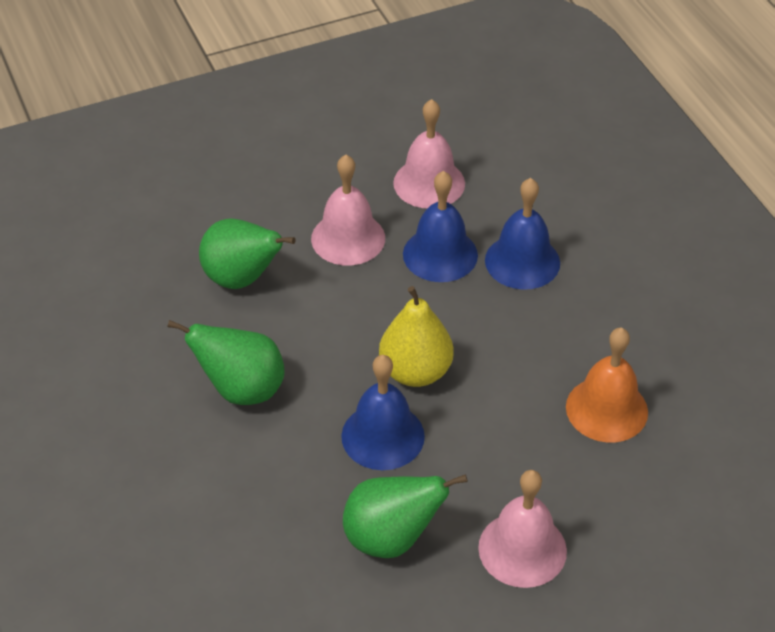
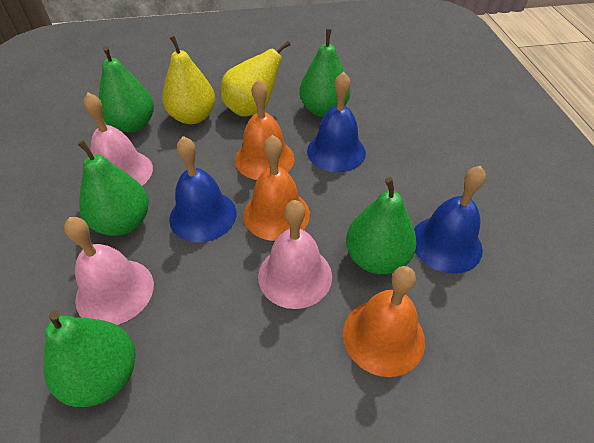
green pear: [167,320,285,405] [199,218,296,289] [343,474,468,558] = 3 -> [44,310,136,407] [78,140,149,236] [99,46,154,133] [299,29,351,117] [346,177,417,274] = 5
orange bell: [566,328,648,443] = 1 -> [235,79,294,180] [243,135,310,241] [343,266,425,377] = 3
yellow pear: [379,286,454,387] = 1 -> [162,36,215,124] [221,41,290,116] = 2

